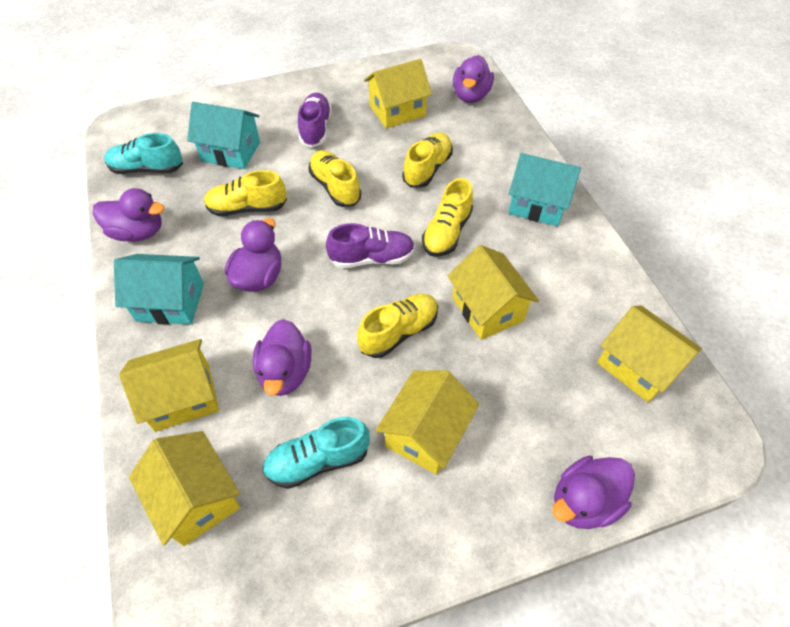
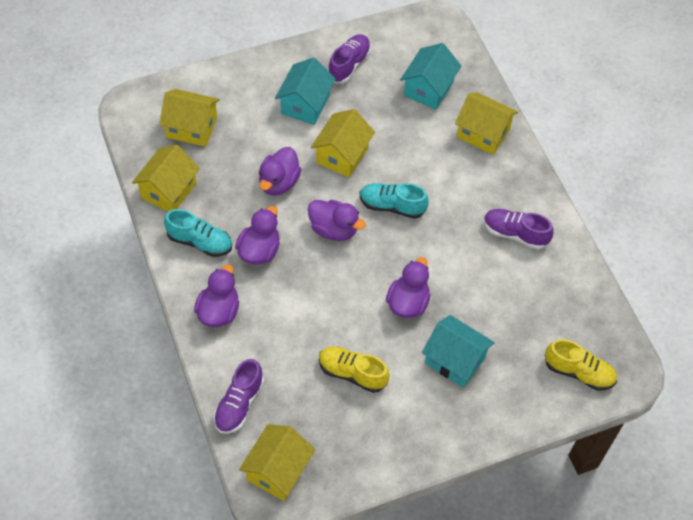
purple shoe: [298,93,332,147] [326,223,415,268] = 2 -> [214,359,264,434] [328,34,371,83] [484,209,554,249] = 3
yellow house: [119,339,219,432] [129,431,240,546] [364,59,432,128] [376,370,479,475] [448,245,539,340] [597,305,702,403] = 6 -> [132,145,200,212] [159,89,220,147] [239,424,315,501] [311,109,375,177] [455,92,518,155] = 5
yellow shoe: [204,170,287,216] [308,150,361,207] [357,294,438,358] [402,132,453,188] [422,178,473,257] = 5 -> [319,347,390,393] [545,339,617,391] = 2

